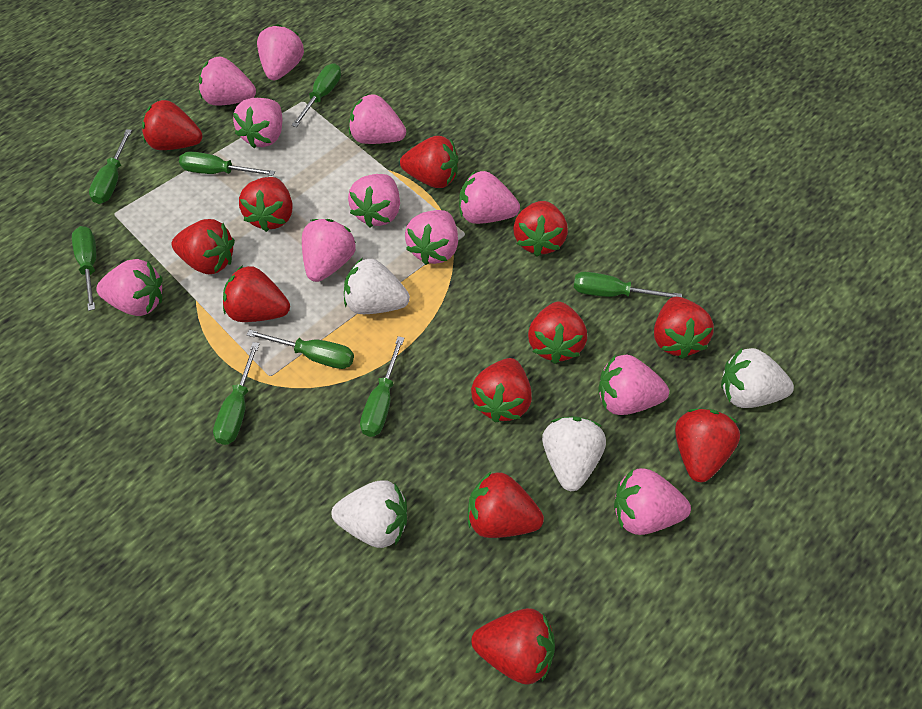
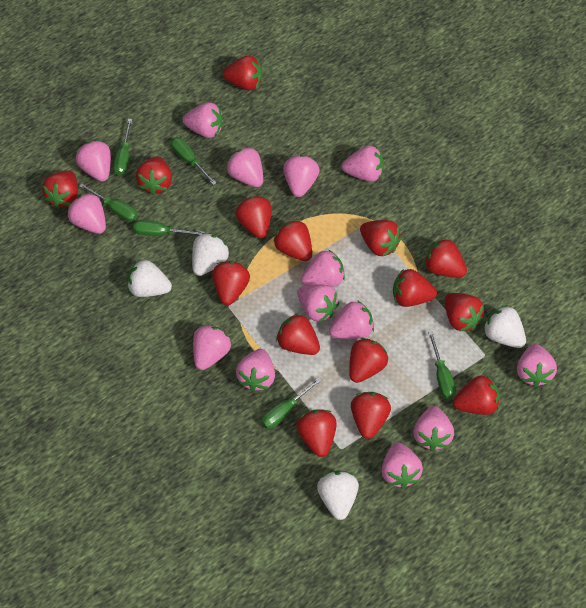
green screwdriver: [72,226,96,311] [89,129,132,204] [179,151,275,176] [213,342,260,445] [247,329,354,369] [292,63,341,127] [360,336,404,437] [573,272,682,297] = 8 -> [79,184,138,222] [113,119,132,176] [133,220,205,236] [171,138,217,185] [261,377,322,429] [428,331,456,399] = 6
pink strawberry: [96,259,162,316] [199,57,256,106] [233,98,282,148] [257,24,304,80] [302,219,356,282] [348,174,400,227] [349,94,406,144] [405,210,458,265] [459,171,520,224] [598,355,669,415] [614,468,691,535] = 11 -> [68,192,106,234] [76,140,111,182] [183,102,223,138] [193,325,231,370] [226,147,263,187] [236,349,275,392] [283,155,319,197] [297,284,339,322] [301,249,345,287] [329,300,374,339] [342,145,384,182] [381,442,423,489] [413,406,454,451] [517,344,557,387] = 14
red strawberry: [142,100,202,150] [172,219,235,274] [223,265,290,322] [239,177,293,232] [400,136,458,188] [468,471,544,538] [471,358,532,423] [471,608,555,685] [513,201,568,257] [528,302,587,364] [654,297,714,359] [675,409,740,482] = 12 -> [42,170,78,208] [136,156,172,195] [212,261,250,305] [223,55,262,90] [236,196,272,238] [274,219,312,261] [276,313,320,355] [296,410,337,457] [349,338,388,383] [351,392,391,439] [360,220,401,257] [393,269,437,307] [424,238,467,278] [445,293,484,332] [453,375,500,415] = 15

